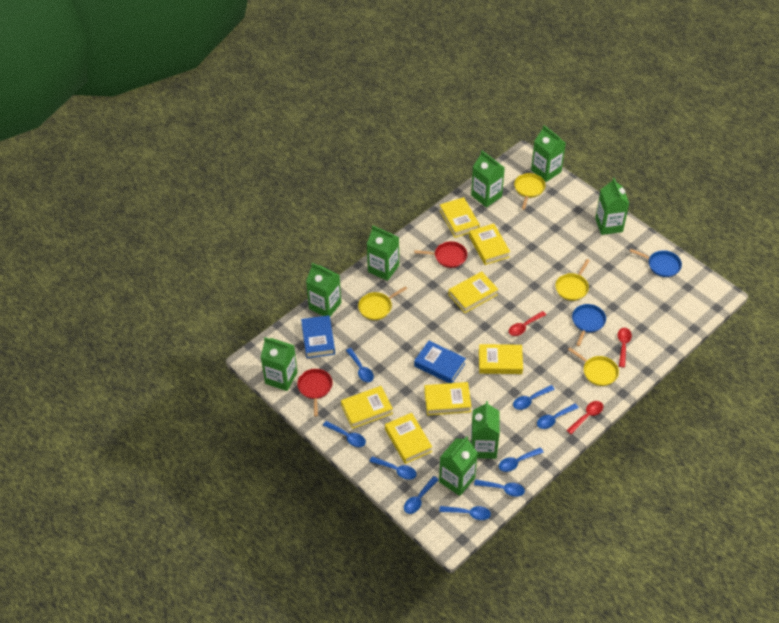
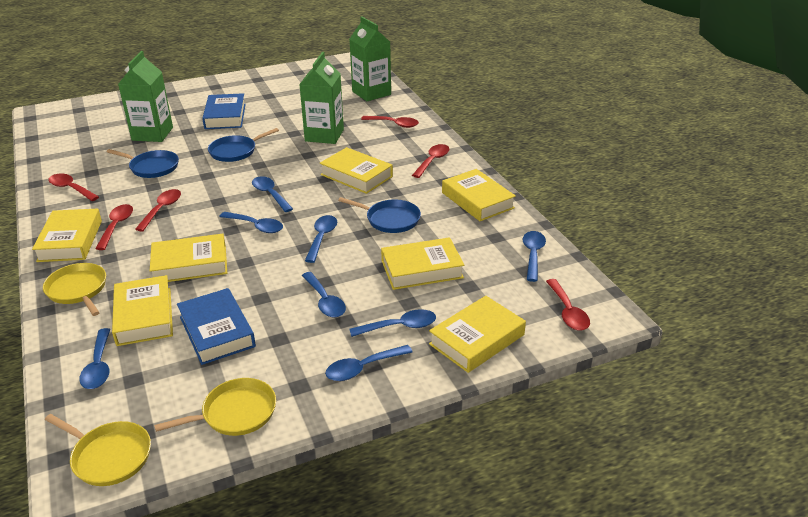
blue pan: [572,304,606,346] [630,249,682,277] = 2 -> [107,149,179,178] [208,128,279,162] [338,197,421,233] = 3
blue spoon: [323,421,366,447] [346,348,374,382] [369,456,417,480] [404,476,439,514] [439,506,491,520] [474,479,525,497] [499,447,544,472] [513,385,555,410] [537,403,579,429] = 9 -> [79,328,111,389] [219,212,283,233] [252,176,293,212] [302,272,346,318] [305,215,337,263] [325,345,412,381] [349,309,436,337] [522,231,546,282] = 8
green carton: [261,337,297,391] [306,263,341,316] [367,226,399,281] [439,436,478,496] [471,151,505,207] [471,401,500,459] [531,125,566,182] [595,178,629,235] = 8 -> [118,51,173,142] [299,52,344,144] [350,17,391,101] = 3
red pan: [297,369,333,417] [414,241,467,268] = 2 -> none = 0
red spoon: [509,311,546,336] [566,401,603,434] [618,328,632,367] = 3 -> [49,174,99,201] [95,204,133,250] [135,189,181,232] [361,116,419,128] [412,144,449,178] [546,279,590,330] = 6
yellow pan: [358,286,407,320] [514,173,546,210] [555,259,590,301] [568,348,619,386] = 4 -> [43,263,106,316] [45,414,151,486] [154,378,276,436] = 3

